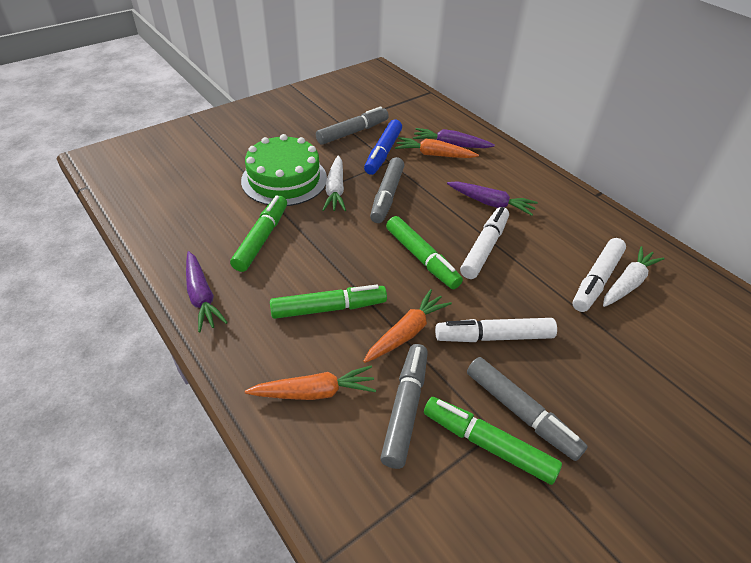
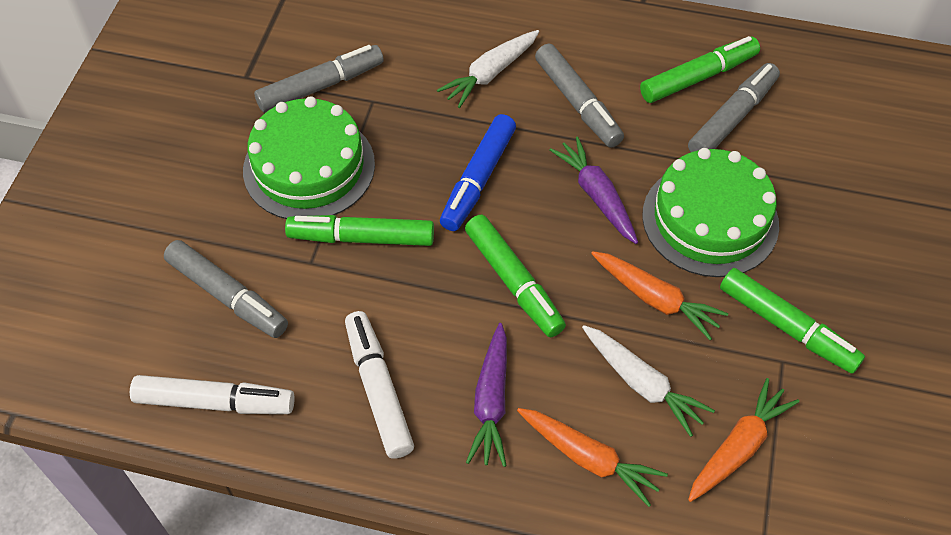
green cake: [241,134,327,206] = 1 -> [243,96,375,219] [642,148,779,277] = 2
purple carrot: [186,251,228,332] [413,128,495,148] [447,181,538,216] = 3 -> [466,323,507,467] [550,137,638,244] = 2
white marker: [435,318,557,342] [460,207,509,279] [572,238,626,312] = 3 -> [130,375,295,414] [345,311,414,459] = 2

